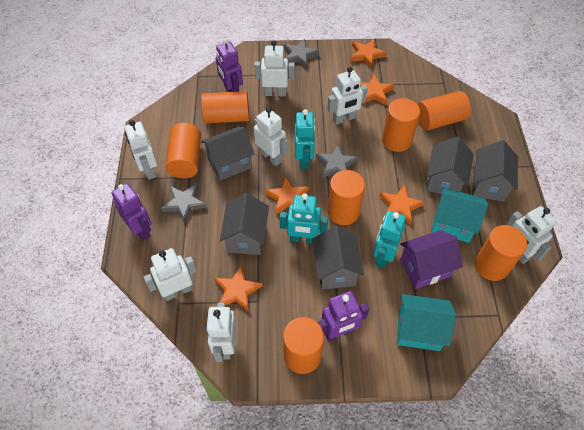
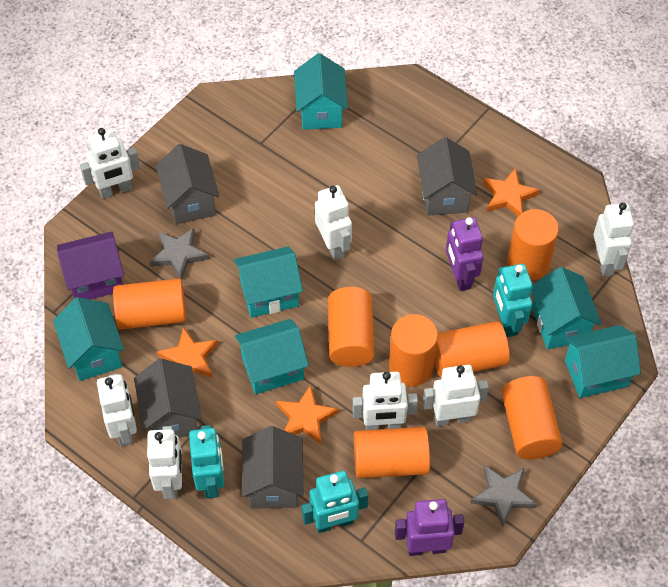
grey house: [201,127,254,181] [220,193,269,255] [312,226,364,289] [426,136,474,194] [472,140,518,202] = 5 -> [134,358,202,438] [156,144,220,224] [242,426,303,509] [417,137,477,216] = 4
grey star: [161,184,207,222] [284,39,319,68] [316,144,358,178] = 3 -> [149,228,209,280] [470,465,537,527] = 2
orange star: [214,266,263,311] [265,176,309,214] [350,39,387,68] [360,74,394,105] [380,185,424,225] = 5 -> [157,327,218,378] [276,385,339,445] [483,168,540,216] = 3
purple robot: [111,183,152,241] [216,38,243,92] [318,291,369,341] = 3 -> [395,499,464,556] [446,217,483,291] = 2
turquoise house: [397,294,456,351] [431,187,488,243] = 2 -> [53,297,124,381] [234,246,303,318] [235,319,309,394] [294,53,348,130] [531,267,602,349] [565,325,641,398] = 6

